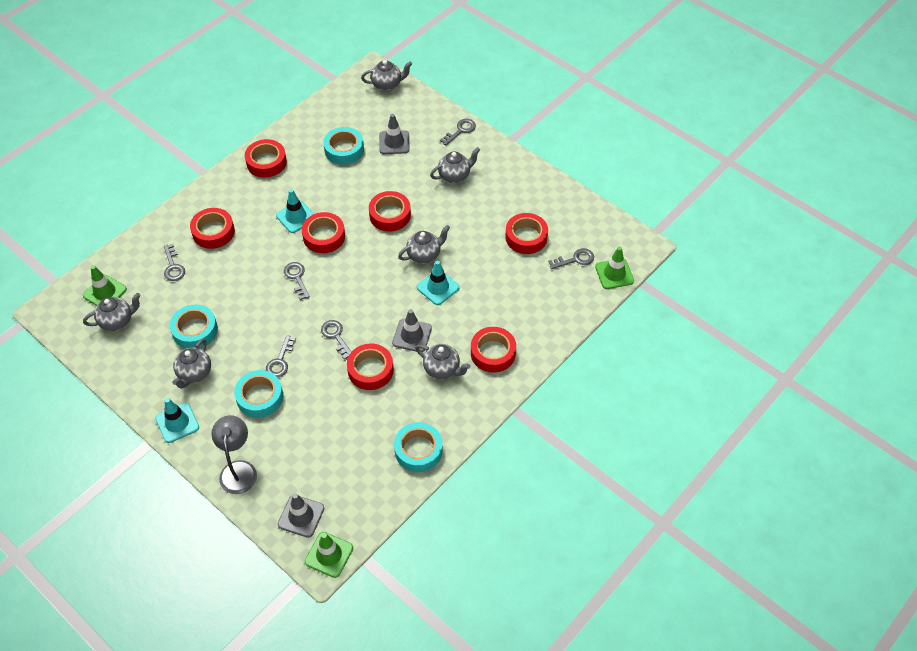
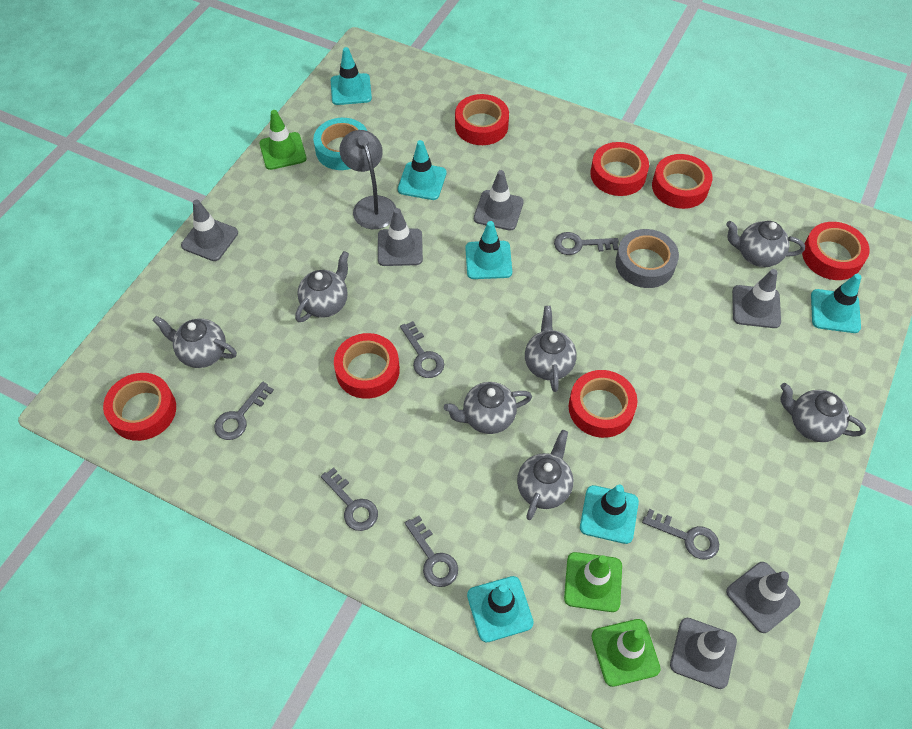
grey tape: none = 0 -> [615,229,679,288] = 1
grey teapot: [83,293,141,331] [172,339,211,389] [361,60,412,91] [398,225,450,264] [415,344,470,379] [430,147,480,183] = 6 -> [153,316,237,368] [295,251,349,322] [444,382,532,434] [517,430,573,520] [525,306,577,392] [726,221,805,267] [780,383,866,442] = 7
grey traffic cone: [278,493,324,538] [379,114,410,154] [392,309,432,352] = 3 -> [181,200,238,261] [378,208,423,266] [474,170,524,231] [670,618,737,689] [726,562,800,633] [732,269,781,328] = 6
turquoise tape: [170,304,218,349] [234,370,283,418] [323,127,364,165] [394,422,443,472] = 4 -> [313,118,367,170] = 1
turquoise traffic cone: [155,398,199,443] [276,189,314,233] [417,260,460,305] = 3 -> [331,47,372,105] [398,140,447,200] [465,221,512,279] [467,576,534,642] [580,485,639,544] [811,274,861,333] = 6

